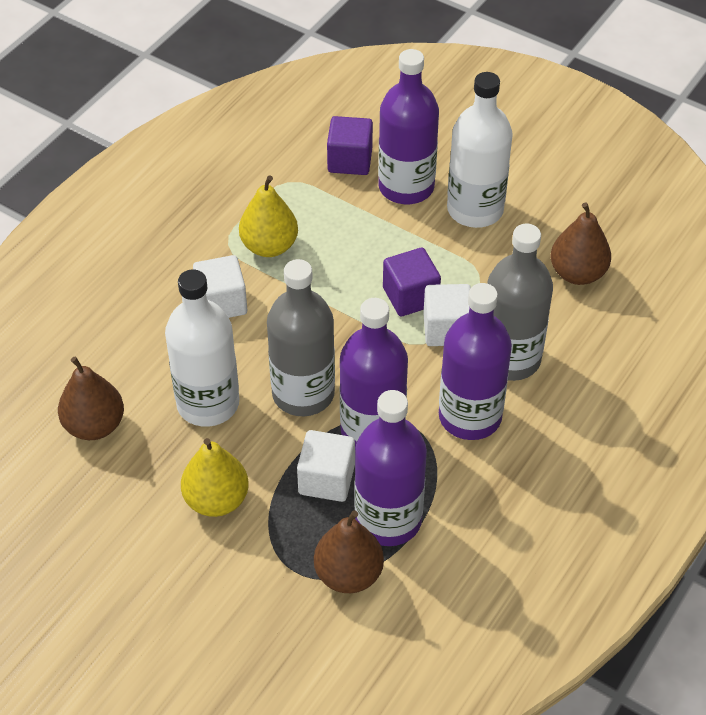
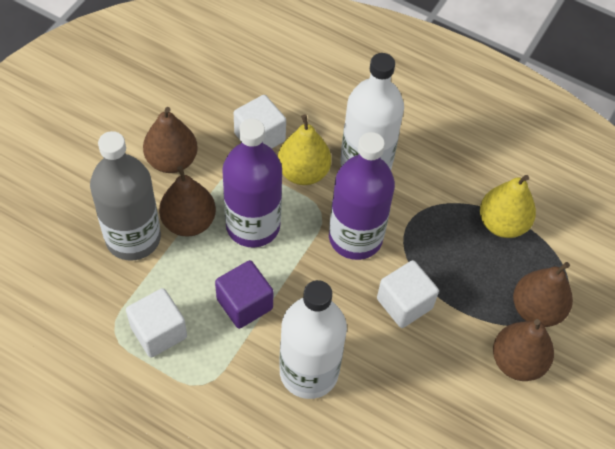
brown pear: [58,357,124,440] [314,510,384,593] [551,202,611,285] = 3 -> [143,107,198,173] [159,166,216,237] [493,319,554,381] [513,262,573,327] = 4
grey bottle: [267,259,335,416] [487,223,553,381] = 2 -> [90,131,161,261] = 1
purple bottle: [340,298,408,449] [355,390,427,546] [378,49,439,204] [439,283,512,440] = 4 -> [222,119,282,248] [329,132,395,260] = 2
purple cube: [327,116,373,175] [383,248,441,316] = 2 -> [215,260,274,329] = 1

